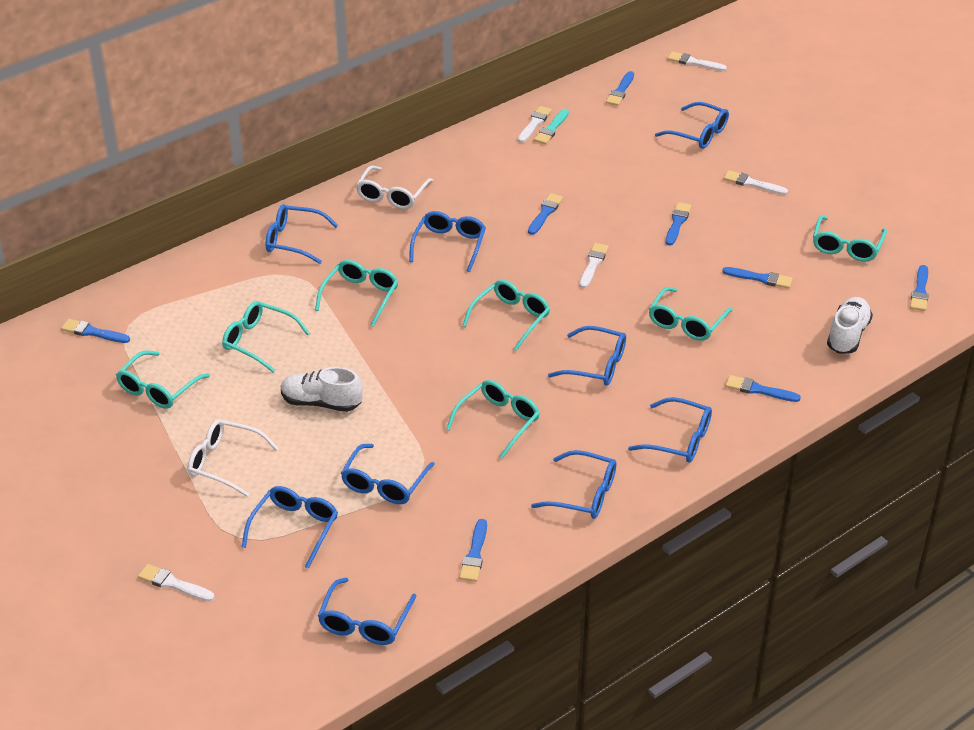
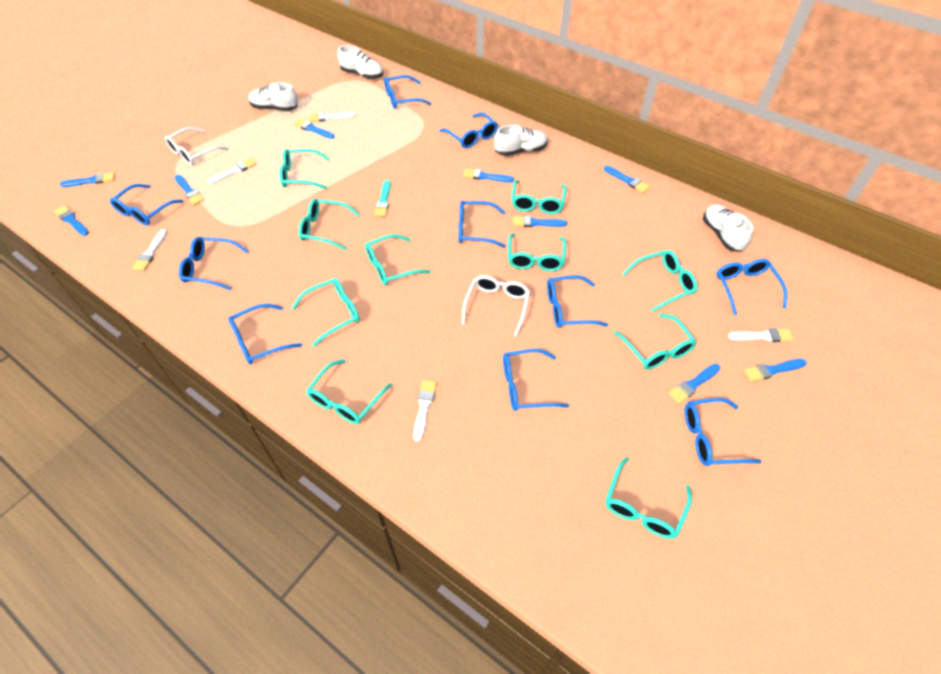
blue brush: [61,319,130,343] [459,519,487,582] [528,193,563,235] [606,71,634,106] [666,202,692,245] [722,267,793,289] [725,375,801,402] [910,265,929,311] = 8 -> [54,205,89,236] [60,172,115,187] [175,175,204,205] [294,119,335,139] [463,169,514,182] [513,216,567,227] [604,166,650,193] [668,364,720,404] [744,359,807,382] = 9
blue glasses: [242,486,338,569] [265,204,339,264] [318,578,416,645] [341,444,435,504] [409,211,486,272] [531,450,616,519] [548,326,626,385] [628,397,712,462] [655,102,729,149] = 9 -> [110,184,183,225] [179,237,248,290] [228,304,302,364] [384,75,431,109] [440,112,498,148] [458,201,505,248] [503,349,569,411] [547,275,608,328] [684,398,762,466] [716,259,787,316] = 10
turquoise glasses: [116,351,210,409] [222,301,310,373] [315,260,399,327] [446,380,540,459] [462,280,550,351] [649,287,733,341] [813,215,887,262] = 7 -> [280,149,330,189] [292,278,360,346] [298,199,360,250] [306,359,392,424] [365,234,430,285] [508,233,566,271] [512,180,567,214] [606,457,692,539] [614,314,696,370] [623,250,697,312] = 10
white shoe: [281,367,363,412] [827,297,873,354] = 2 -> [248,82,298,111] [338,45,383,79] [494,125,548,156] [703,204,753,252] = 4

